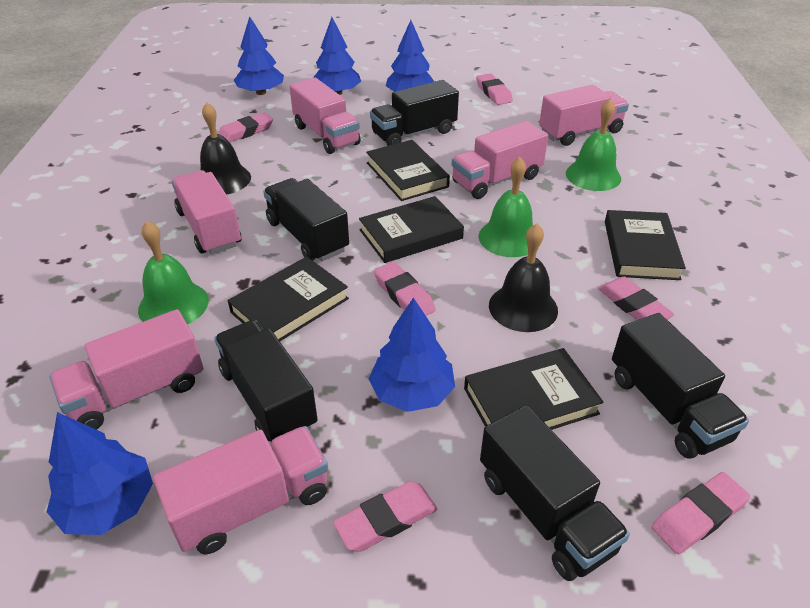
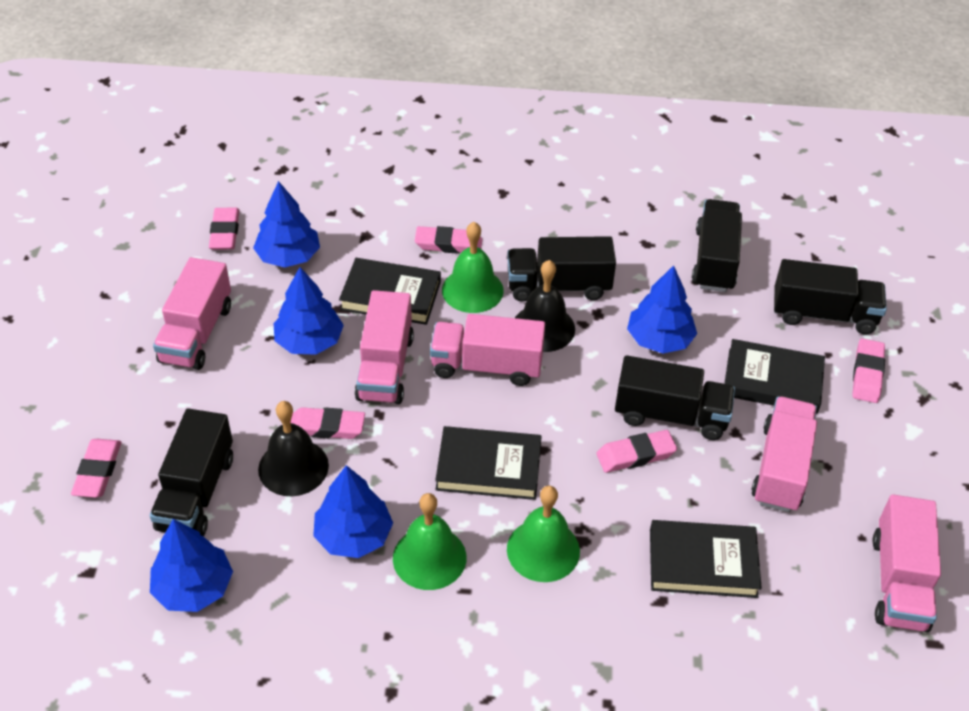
black book: [228,257,349,341] [359,196,464,263] [366,140,450,201] [464,348,604,430] [605,210,686,280] = 5 -> [339,258,441,325] [435,426,542,500] [650,520,762,598] [724,339,825,414] = 4
pink truck: [49,309,203,430] [153,426,328,554] [171,170,241,254] [289,78,361,154] [452,121,548,199] [539,85,629,146] = 6 -> [153,257,231,370] [355,290,414,404] [430,314,545,386] [751,396,817,512] [872,494,941,632] = 5

